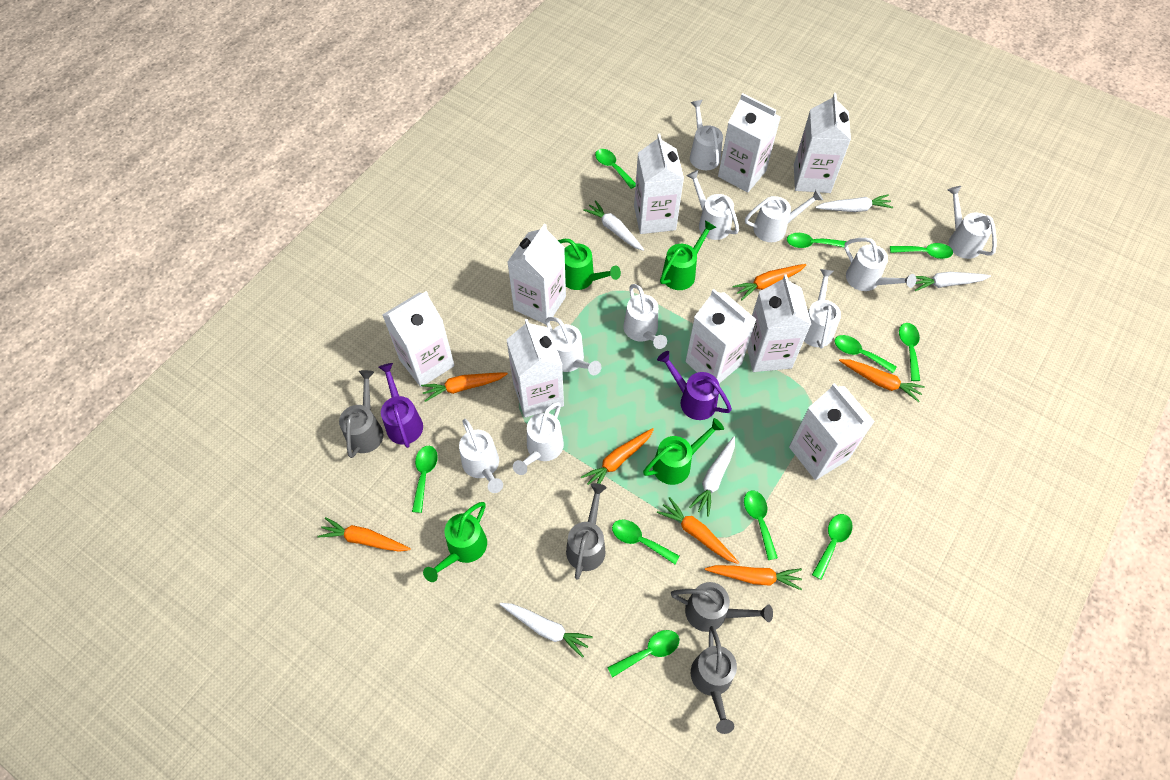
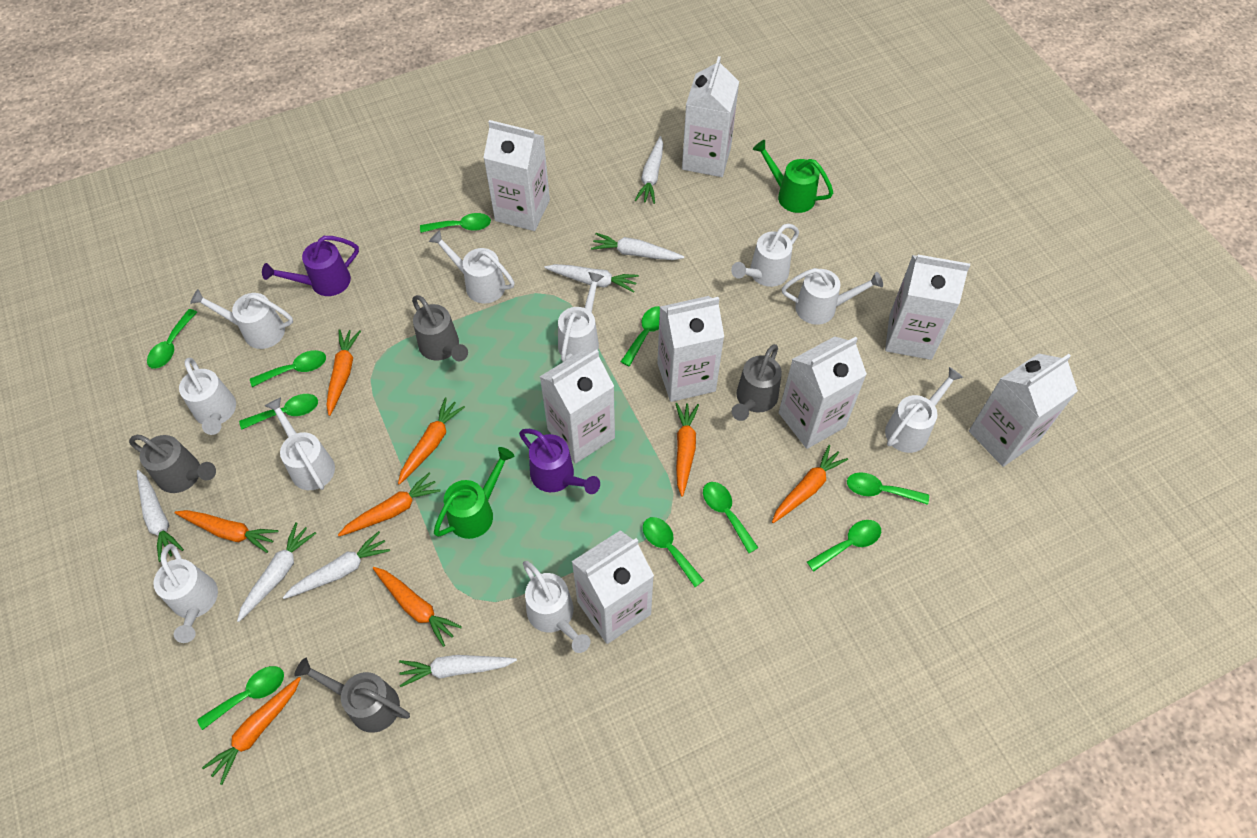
green watering can: [423,502,487,582] [558,239,621,290] [643,418,724,485] [660,220,717,290] = 4 -> [434,447,515,539] [753,140,833,213] = 2
orange carrot: [317,517,411,552] [421,373,508,402] [581,428,654,485] [657,497,739,564] [705,565,802,590] [732,264,806,300] [839,359,925,402] = 7 -> [175,510,279,553] [202,677,301,785] [326,329,361,416] [338,472,441,536] [373,567,462,647] [398,397,465,485] [675,403,699,497] [772,445,848,523] = 8
white carrot: [500,603,593,658] [583,200,644,251] [689,437,735,517] [815,194,893,212] [915,272,991,291] = 5 -> [137,470,184,562] [237,522,316,622] [282,531,390,599] [399,655,517,687] [544,264,639,292] [591,233,684,260] [635,136,663,204] = 7
white carton: [382,291,455,387] [506,319,564,417] [508,224,566,324] [634,133,684,234] [686,289,757,383] [718,93,781,193] [747,274,811,372] [789,383,875,480] [794,93,851,193] = 9 -> [483,120,550,231] [540,350,615,464] [571,530,654,644] [657,296,724,402] [682,56,739,177] [779,336,867,449] [885,255,970,360] [969,353,1078,467] = 8

